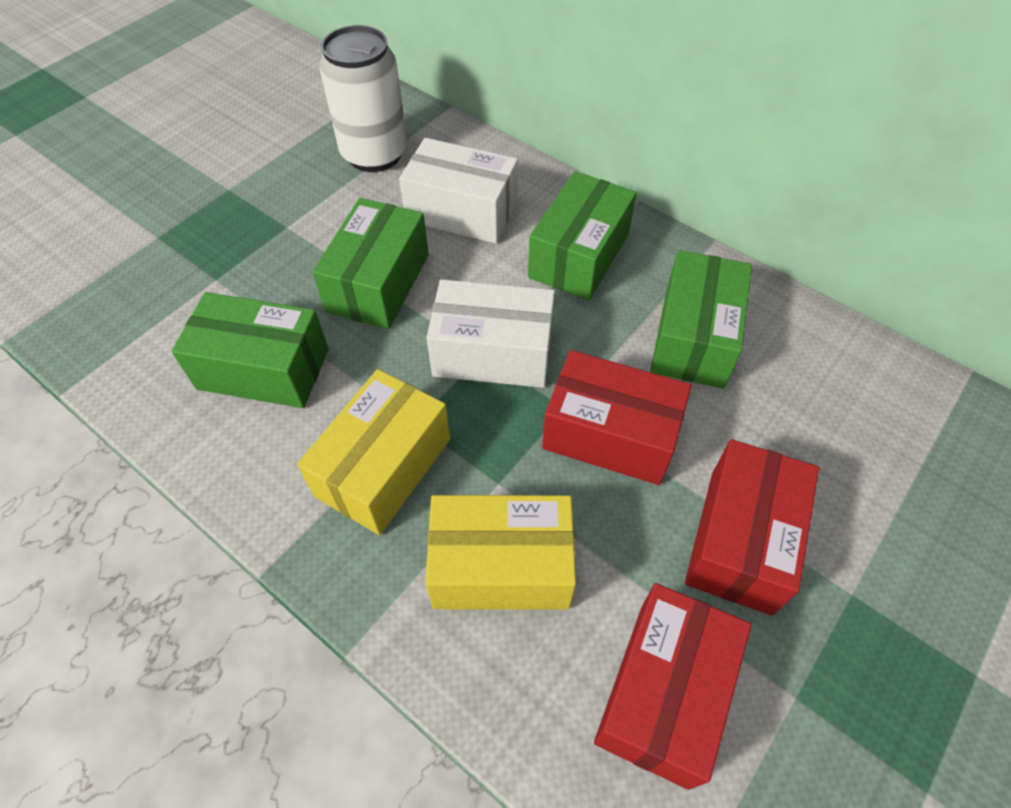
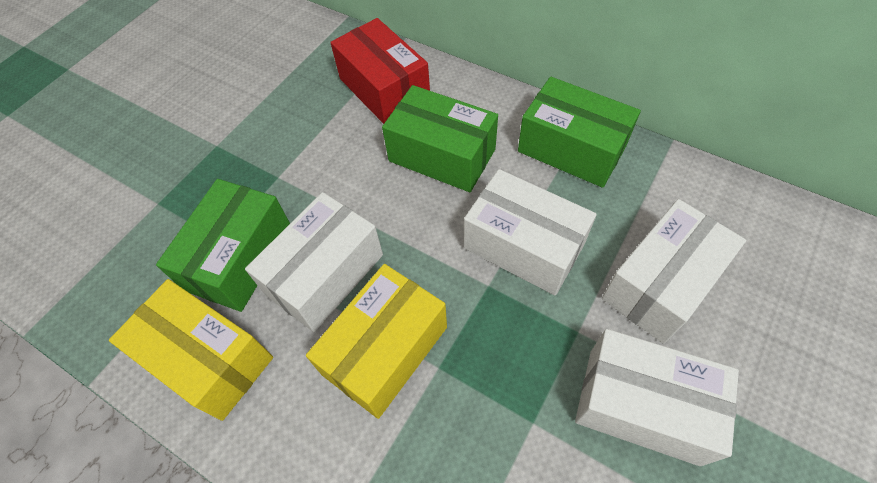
green box: [171,292,329,408] [312,198,429,329] [528,171,637,300] [650,250,752,389] = 4 -> [156,179,290,312] [382,85,498,192] [518,77,641,188] = 3
red box: [542,350,691,485] [594,583,752,790] [685,439,819,616] = 3 -> [330,18,430,124] = 1
white box: [399,138,518,244] [426,279,555,388] = 2 -> [245,192,383,332] [464,169,597,296] [575,329,739,466] [602,199,746,344] = 4
white can: [319,25,407,172] = 1 -> none = 0

